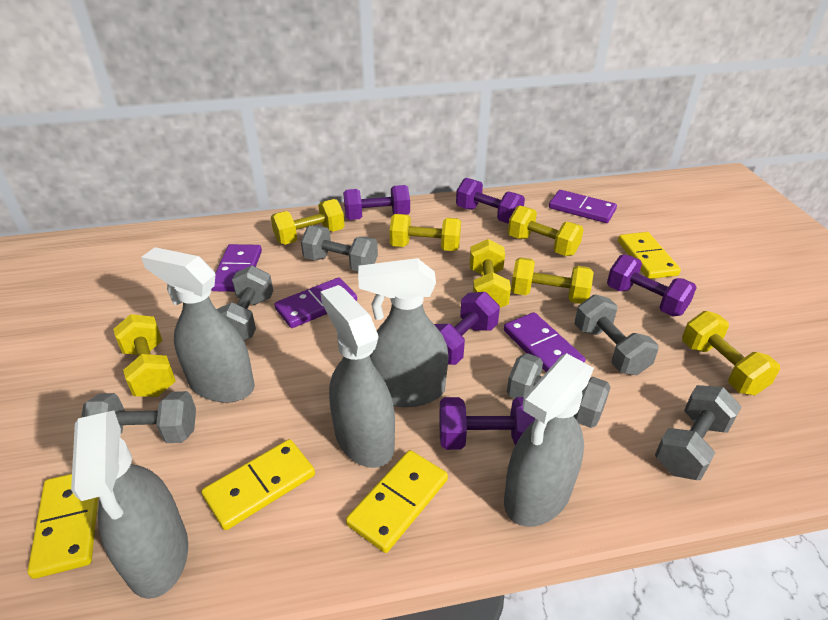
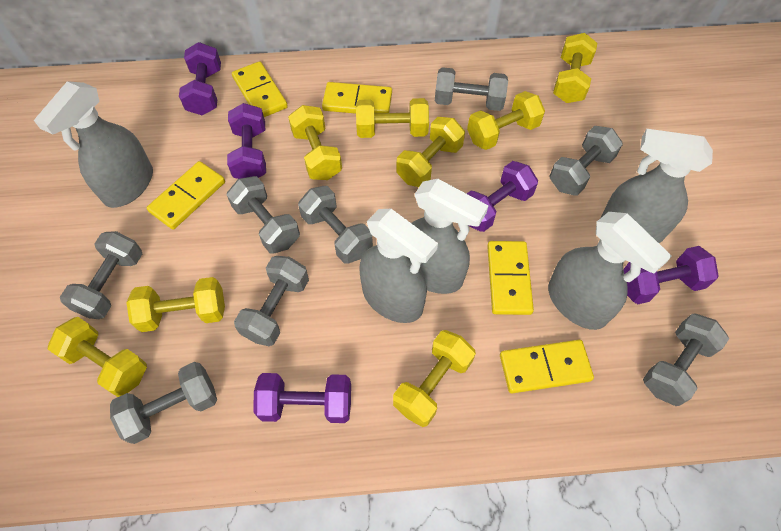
grey dumbbell: [81,391,196,443] [217,265,273,340] [301,226,378,271] [507,353,611,428] [575,295,659,375] [655,385,742,480] = 6 -> [60,231,142,319] [110,362,217,444] [227,176,300,254] [234,256,309,346] [298,186,373,264] [435,67,508,111] [549,126,623,196] [643,313,729,406] = 8
purple domino: [211,244,262,292] [274,277,357,328] [504,312,585,372] [549,190,617,223] = 4 -> none = 0
yellow domino: [27,474,99,579] [201,439,315,530] [346,450,448,553] [618,232,681,279] = 4 -> [147,161,225,230] [232,61,288,117] [322,82,392,114] [487,241,534,315] [500,340,594,393] = 5
yellow dumbbell: [113,314,176,397] [271,199,345,245] [389,214,461,251] [469,239,511,308] [508,206,584,256] [511,257,594,304] [682,311,780,395] = 7 -> [48,317,147,397] [126,277,225,332] [288,105,342,180] [356,98,429,138] [393,330,476,427] [396,117,465,187] [467,91,545,150] [553,33,597,103] = 8

